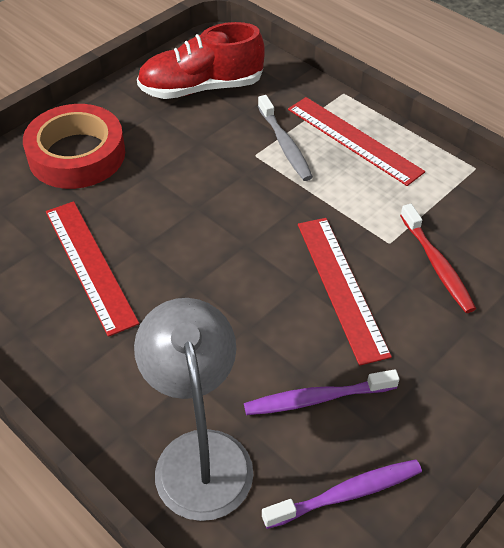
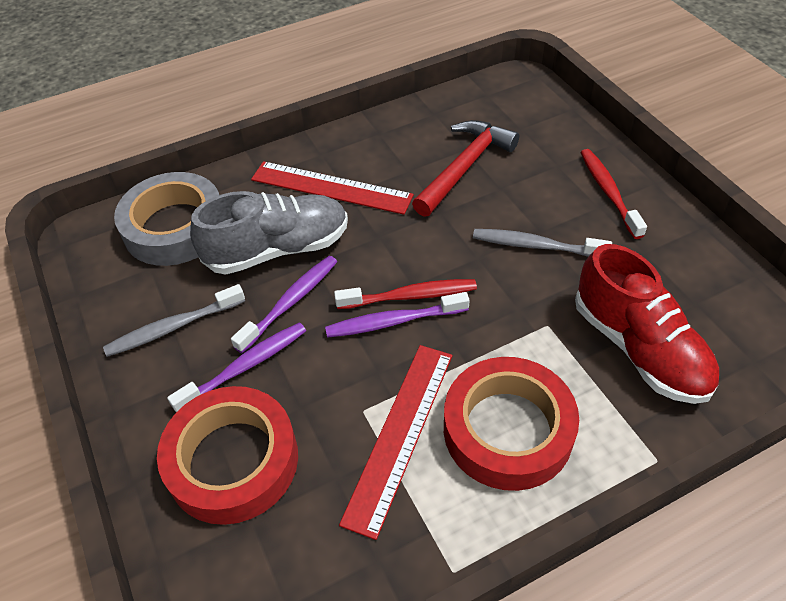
grey lamp: [134,298,254,521] = 1 -> none = 0
grey shoe: none = 0 -> [190,191,348,275] = 1
grey tape: none = 0 -> [114,172,219,266] = 1
grey toothbrush: [258,95,313,181] = 1 -> [103,284,245,357] [473,229,612,257] = 2
purple toothbrush: [244,369,399,415] [262,459,422,529] = 2 -> [167,322,306,412] [231,256,337,353] [325,292,469,338] = 3
red hammer: none = 0 -> [412,120,519,217] = 1
red ruler: [46,201,139,337] [288,97,425,186] [298,218,392,366] = 3 -> [251,161,414,215] [339,345,452,540] = 2
red tape: [23,104,125,189] = 1 -> [157,386,298,525] [444,357,579,491] = 2
red toothbrush: [400,204,476,313] = 1 -> [334,279,477,309] [580,149,647,239] = 2

